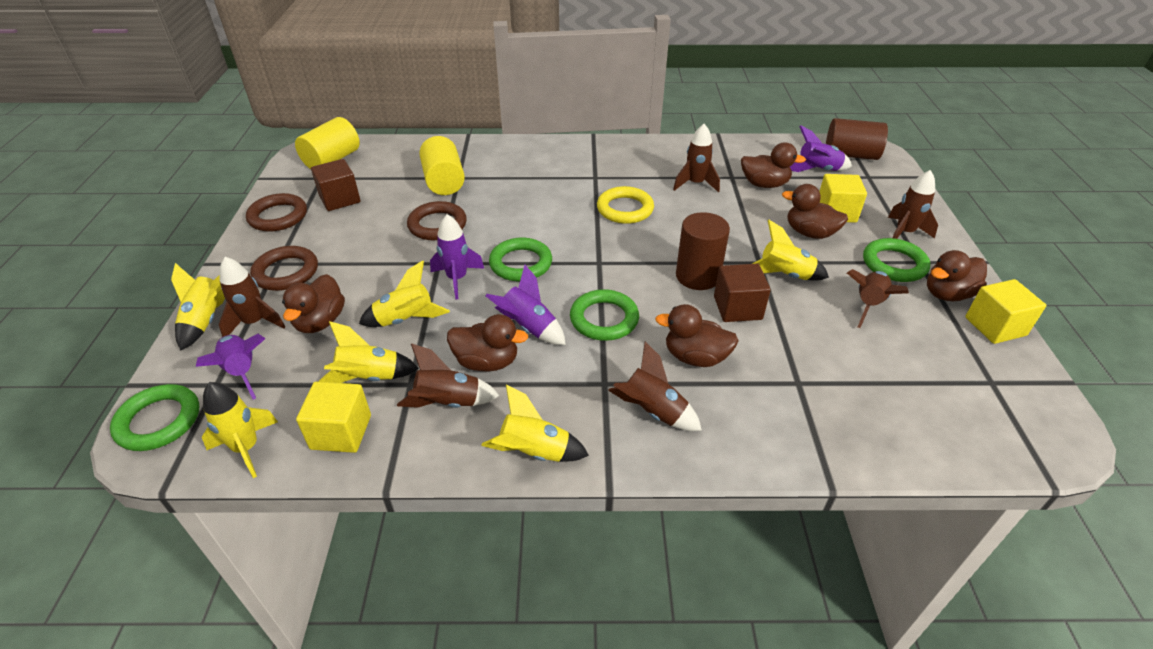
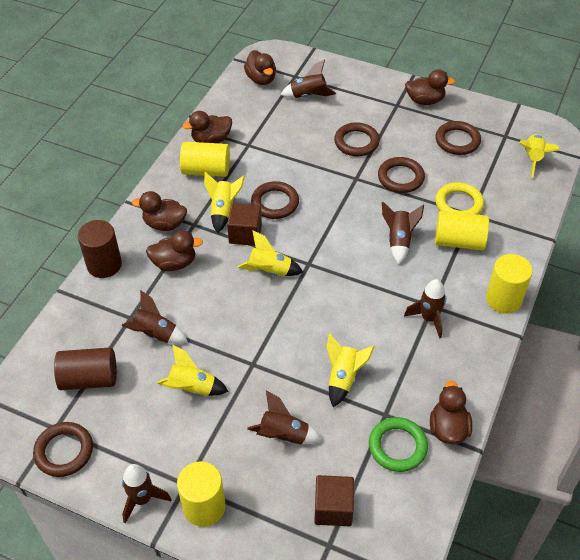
brown ring: [246,193,307,232] [250,246,318,291] [407,201,467,240] = 3 -> [33,422,93,477] [251,181,299,219] [334,122,380,157] [378,157,425,193] [436,121,481,155] = 5
green ring: [110,384,199,451] [489,238,552,281] [570,289,639,341] [863,238,930,282] = 4 -> [369,417,428,472] = 1
purple rocket: [196,334,266,400] [430,214,484,299] [485,265,566,345] [790,126,852,172] = 4 -> none = 0
yellow cube: [296,382,371,453] [819,174,867,223] [965,279,1046,344] = 3 -> none = 0
yellow cylinder: [295,117,360,169] [419,136,465,195] = 2 -> [177,461,226,527] [180,142,230,177] [435,211,489,250] [486,254,533,314] = 4
yellow rocket: [171,263,225,350] [202,382,278,478] [319,321,419,383] [359,260,450,327] [481,384,589,462] [752,220,829,281] = 6 -> [157,345,229,396] [204,172,245,233] [238,230,303,276] [326,333,375,407] [519,134,560,178] = 5

